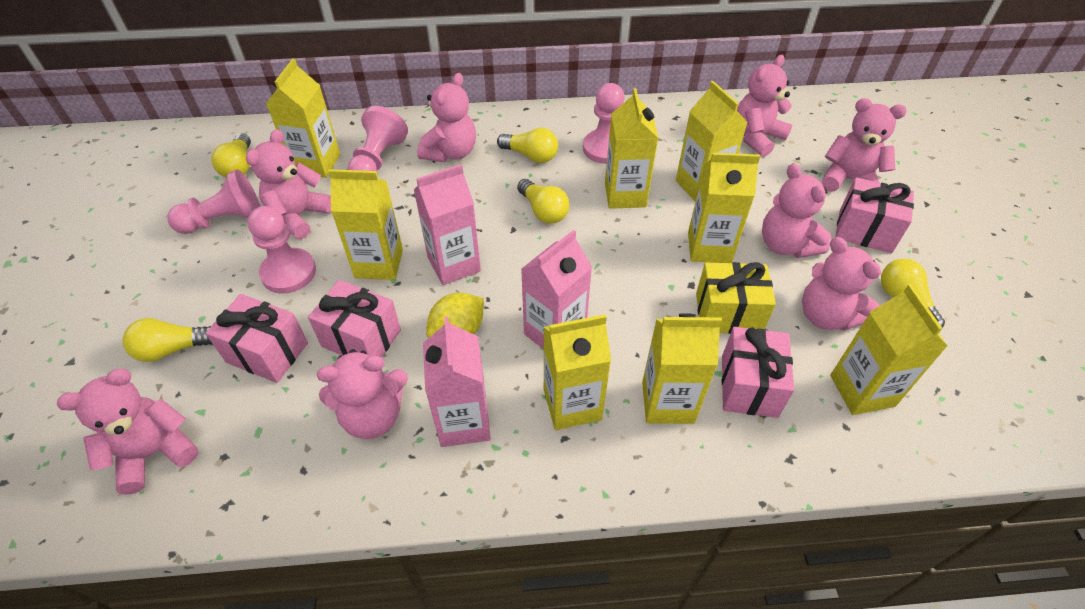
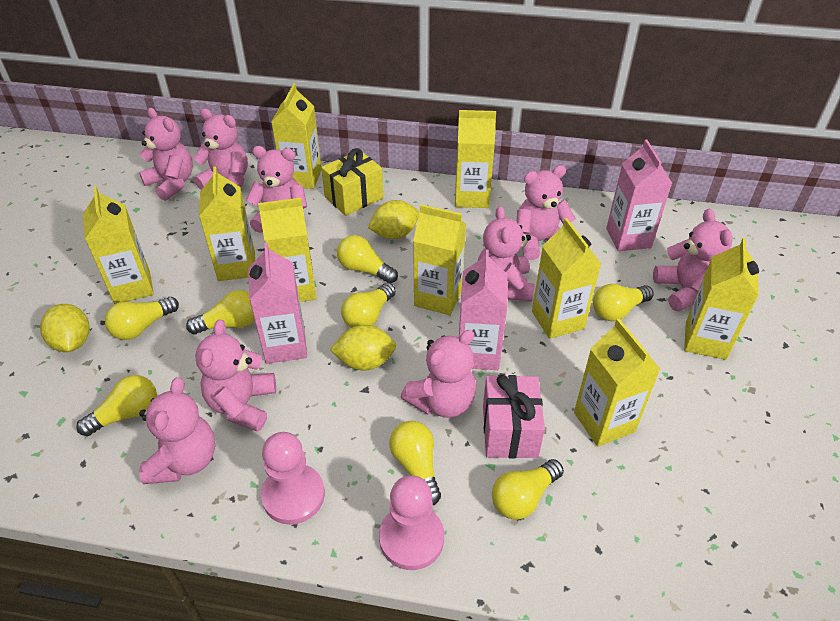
pink gift: [206,294,308,383] [308,280,401,358] [722,327,794,418] [835,177,914,253] = 4 -> [483,375,545,459] = 1
pink pawn: [168,169,261,234] [248,206,316,294] [348,106,408,172] [583,83,625,164] = 4 -> [261,432,325,525] [379,475,444,570] = 2
pink teddy bear: [57,369,199,495] [246,129,331,239] [317,349,408,439] [417,73,476,162] [737,55,792,157] [762,164,831,258] [802,237,881,331] [822,98,907,192] = 8 -> [139,108,193,201] [139,377,215,484] [193,108,248,190] [195,319,276,432] [246,146,307,233] [401,330,476,418] [478,206,535,302] [517,165,576,260] [653,209,733,311] = 9
yellow carton: [266,58,340,178] [328,169,403,280] [543,314,611,430] [605,88,659,209] [642,313,722,424] [676,81,748,202] [688,153,760,263] [830,284,947,415] = 8 -> [83,186,154,304] [199,166,255,281] [258,198,317,302] [271,83,321,189] [413,204,466,315] [455,110,496,208] [532,218,601,339] [574,318,660,447] [684,238,759,360] = 9
yellow lemon: [426,293,484,338] = 1 -> [40,304,90,352] [330,325,396,371] [368,200,419,239] = 3
yellow light bulb: [123,318,213,362] [211,133,251,178] [497,128,558,163] [517,179,569,224] [881,259,945,328] = 5 -> [76,375,157,436] [105,297,179,340] [186,290,255,334] [337,235,398,283] [341,283,396,328] [390,421,441,505] [492,459,564,520] [593,284,654,321] = 8

